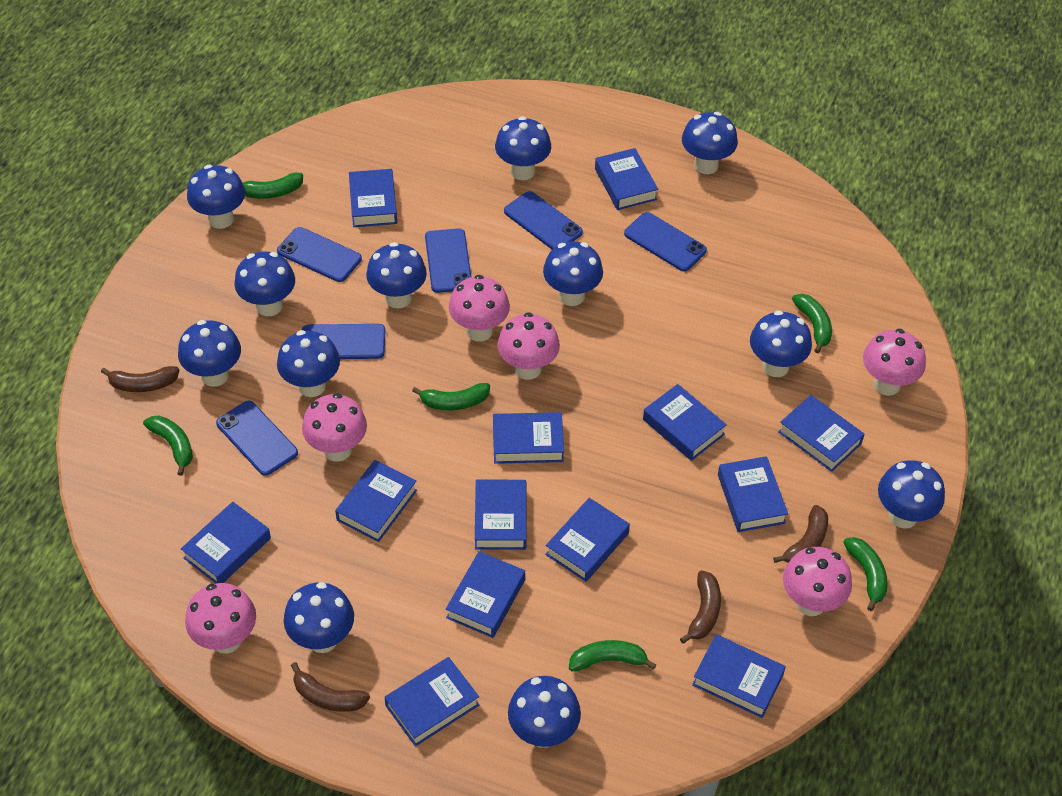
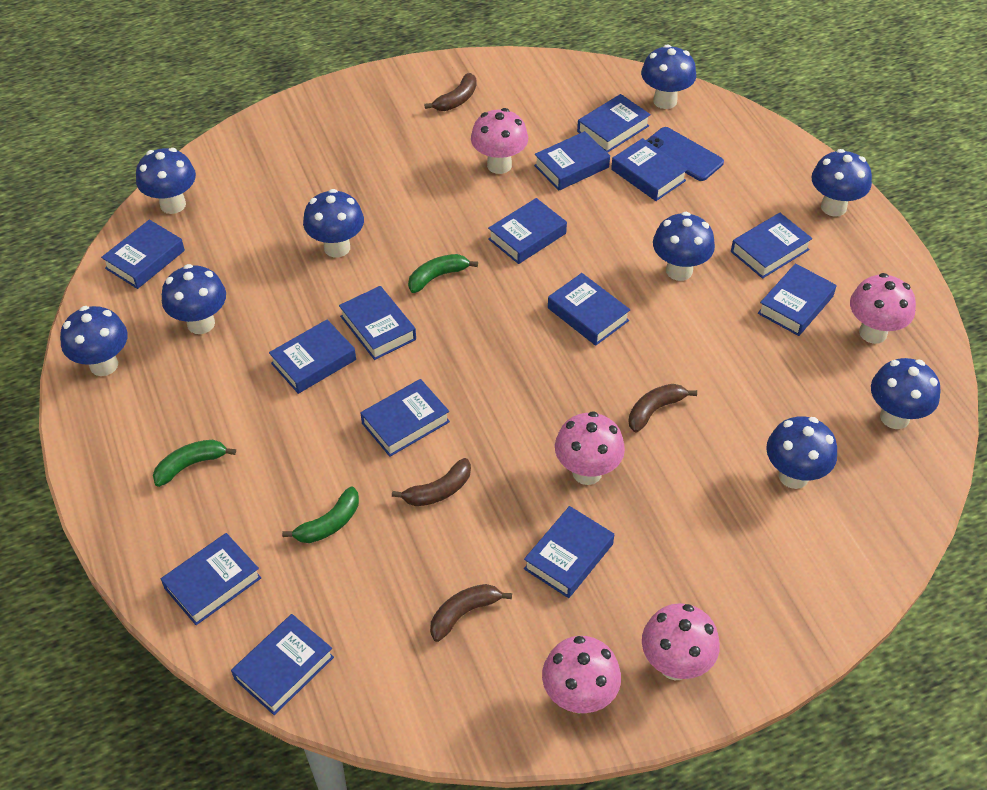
blue book: [181,502,271,583] [335,460,417,542] [349,169,397,227] [384,657,479,747] [446,551,525,638] [475,480,527,550] [493,412,564,464] [545,498,630,582] [595,148,658,210] [643,384,727,461] [692,634,786,718] [718,456,788,532] [778,395,865,472] = 13 -> [101,220,185,289] [161,533,261,625] [231,614,334,715] [269,320,356,394] [339,286,416,360] [360,379,450,457] [488,198,567,264] [524,506,614,598] [534,131,610,190] [548,273,630,346] [577,94,651,153] [611,138,688,201] [731,213,813,279] [758,263,836,336] = 14
blue mushroom: [178,320,241,387] [187,165,245,229] [234,251,295,316] [277,330,340,397] [284,582,354,653] [366,242,427,308] [495,116,551,180] [508,676,581,748] [543,241,603,306] [682,112,738,174] [750,310,812,377] [878,460,945,529] = 12 -> [60,306,128,376] [136,148,196,214] [162,264,226,334] [303,189,364,258] [641,44,696,109] [653,212,715,281] [766,416,837,489] [811,149,872,217] [871,358,941,429] = 9
blue phone: [216,401,298,476] [277,227,362,282] [302,324,385,359] [425,228,471,293] [504,191,583,249] [624,212,707,271] = 6 -> [646,127,724,181] = 1
green banana: [143,416,193,476] [243,173,303,199] [412,383,490,410] [569,640,656,671] [792,294,832,353] [843,537,888,611] = 6 -> [153,440,236,487] [282,487,359,543] [408,254,478,293] = 3
pink mushroom: [185,583,256,654] [302,393,367,462] [449,275,510,341] [497,312,560,380] [783,547,852,616] [863,329,926,396] = 6 -> [471,108,528,174] [542,636,621,713] [555,411,625,485] [642,603,720,680] [850,273,916,344] = 5

